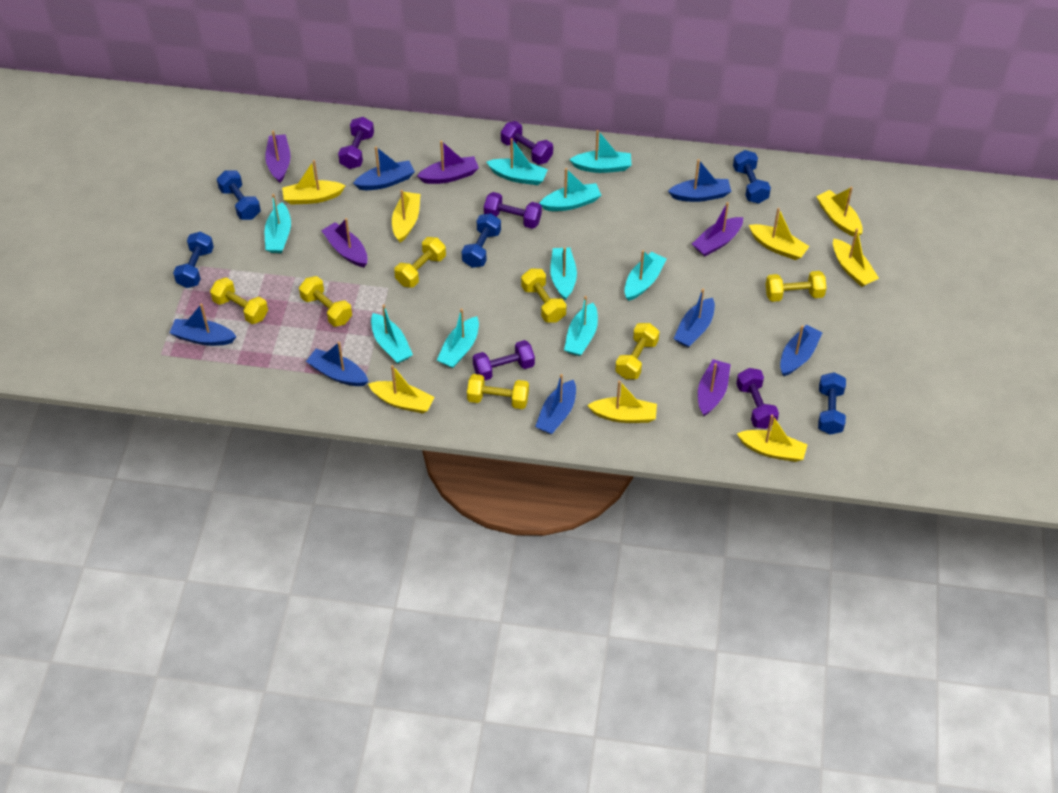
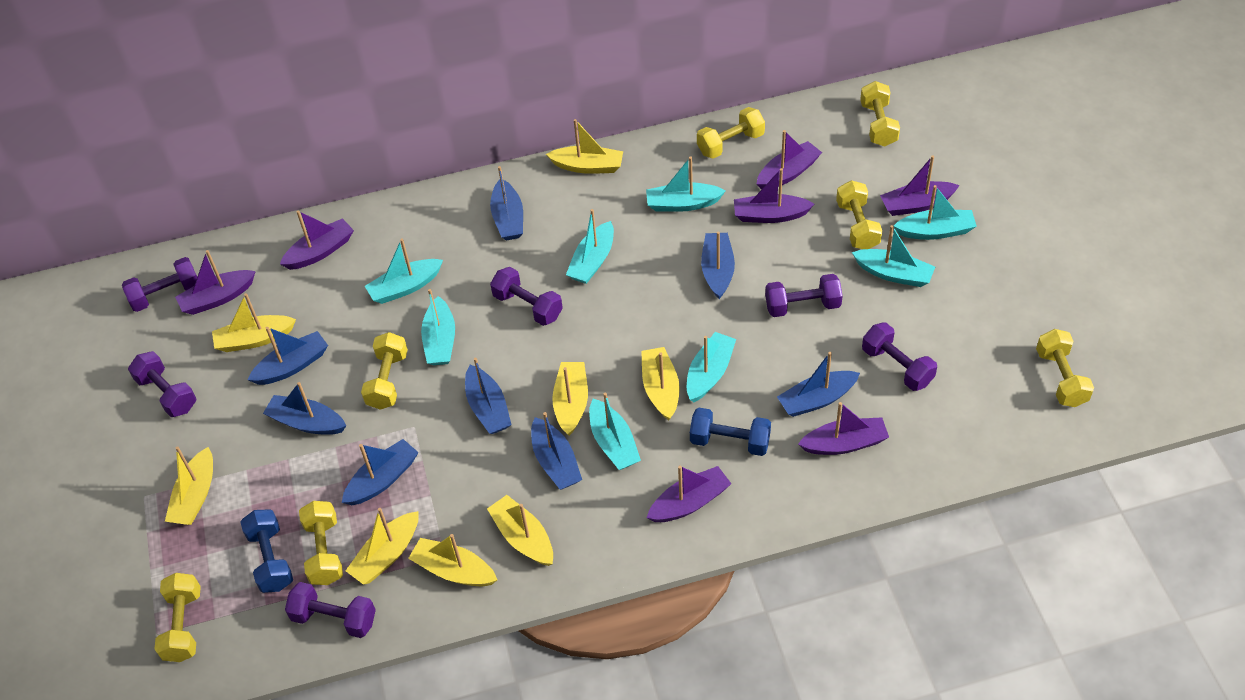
blue boat: [170,304,237,346] [306,342,368,386] [353,146,415,190] [535,374,576,434] [668,159,731,202] [673,289,715,348] [780,325,822,376] = 7 -> [248,327,328,385] [263,382,346,435] [342,439,419,505] [465,358,512,434] [490,166,523,240] [531,412,582,490] [701,231,735,299] [777,352,860,417] = 8
blue dumbbell: [173,231,214,288] [217,170,261,220] [461,213,501,268] [733,150,771,204] [818,372,846,435] = 5 -> [240,509,293,593] [690,408,771,456] = 2
purple boat: [265,131,291,183] [321,218,368,267] [417,141,479,184] [692,202,743,256] [698,359,731,416] = 5 -> [175,250,256,315] [280,210,354,270] [647,466,731,522] [734,168,814,223] [757,130,822,190] [798,402,889,455] [880,155,960,216] = 7
purple dumbbell: [338,117,374,169] [473,340,535,381] [484,192,542,229] [501,121,553,165] [736,368,779,429] = 5 -> [122,257,197,312] [128,351,197,417] [285,582,376,638] [490,267,563,326] [765,274,843,317] [862,322,937,391] = 6
turquoise boat: [265,194,291,253] [371,305,413,364] [437,309,479,368] [486,138,548,185] [539,168,601,211] [550,247,577,300] [564,296,598,356] [569,130,631,173] [624,250,666,301] = 9 -> [365,239,443,304] [421,289,455,365] [566,209,614,284] [589,393,641,470] [646,156,725,212] [687,332,736,402] [852,225,935,287] [894,185,977,240] = 8

